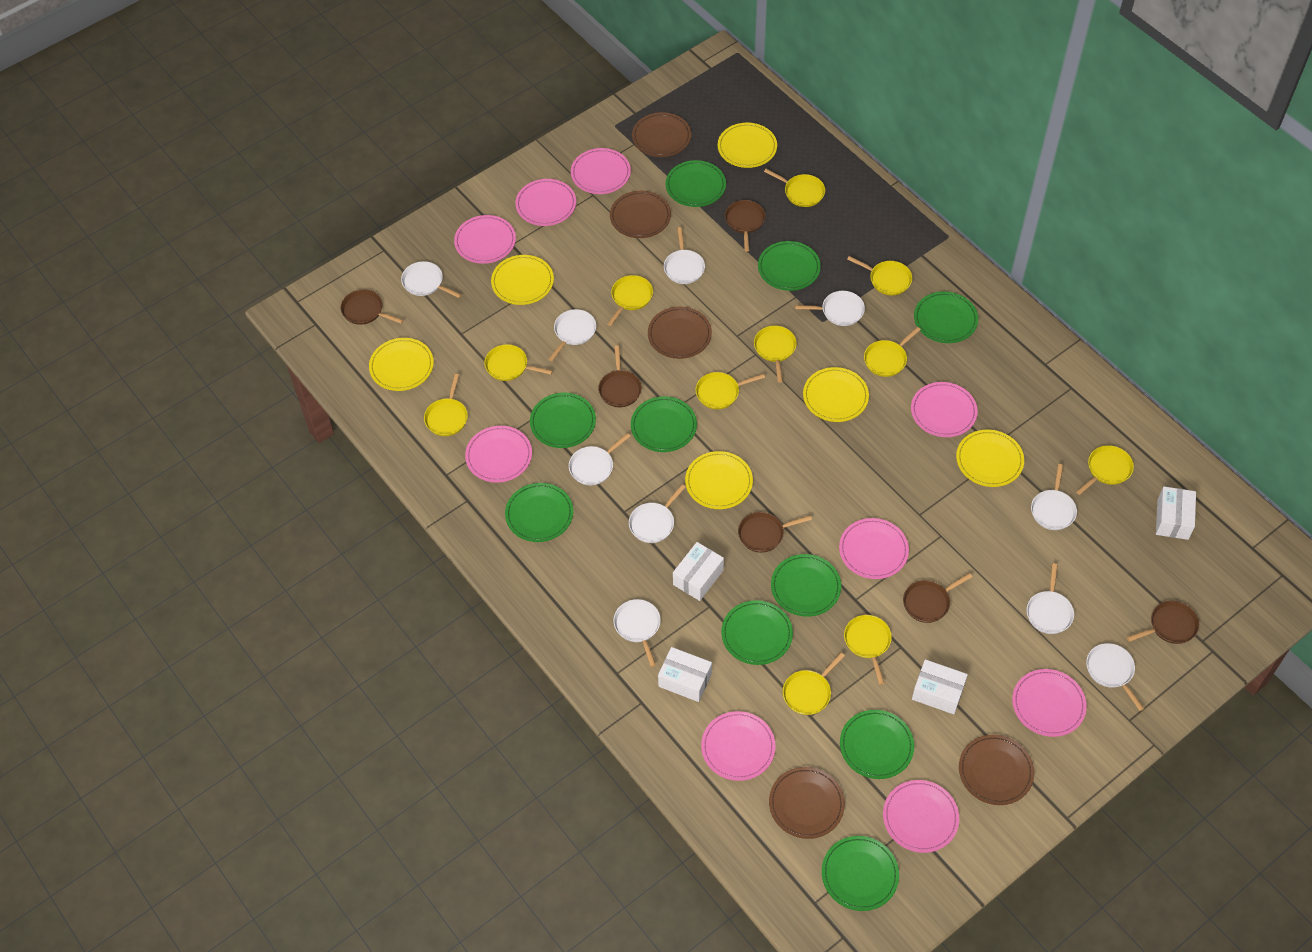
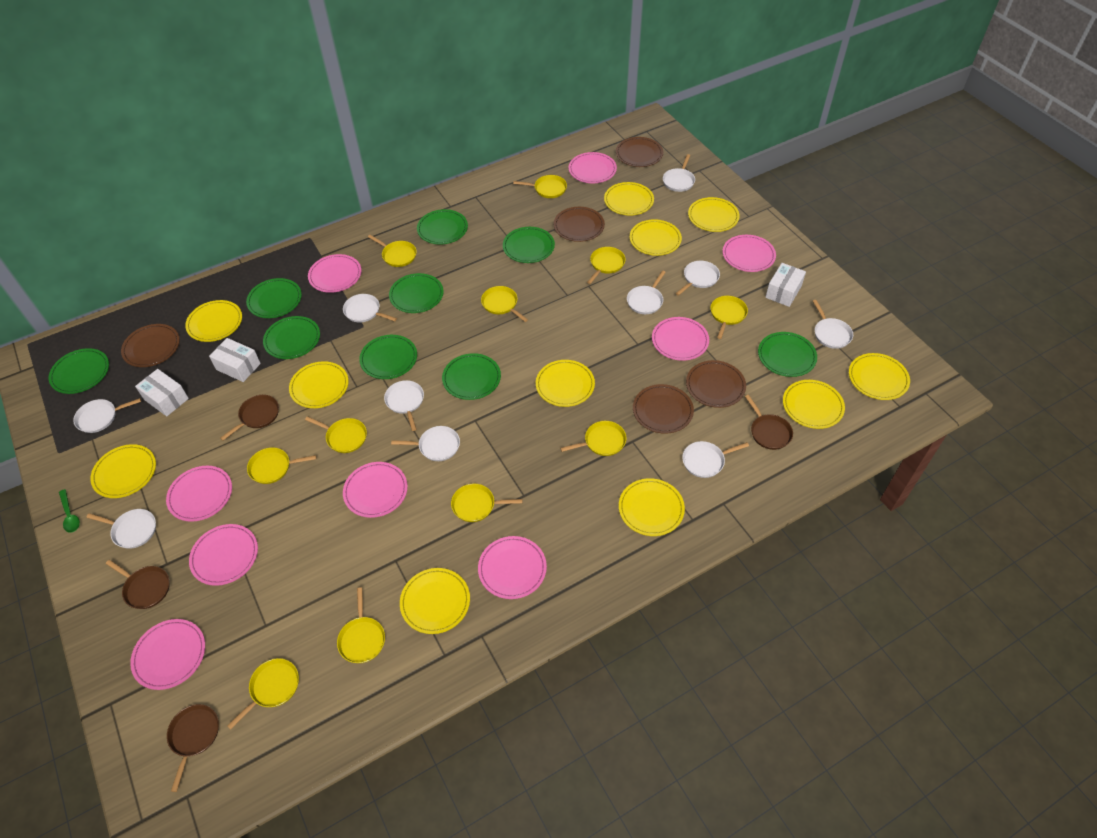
brown pan: [341,289,404,325] [598,345,642,407] [725,200,765,252] [738,512,812,553] [903,573,972,623] [1127,601,1199,644] = 6 -> [106,560,170,609] [167,704,219,792] [220,395,279,441] [745,395,793,450] = 4
green plate: [505,483,573,542] [530,393,596,448] [631,396,697,452] [666,160,726,207] [721,600,793,665] [758,241,821,291] [771,554,841,617] [822,836,899,911] [840,710,914,779] [914,292,978,343] = 10 -> [49,348,109,394] [246,278,302,318] [263,316,320,359] [359,335,417,379] [389,273,444,313] [417,209,468,244] [442,353,501,400] [503,227,555,263] [758,332,817,377] = 9
green spoon: none = 0 -> [59,489,80,533] = 1
white box: [658,647,712,702] [673,542,724,601] [912,659,968,714] [1156,487,1196,540] = 4 -> [135,369,189,416] [209,338,261,382] [765,263,806,307] = 3
yellow plate: [369,338,434,391] [491,255,554,305] [685,451,753,509] [718,123,777,168] [803,367,869,422] [956,430,1024,487] = 6 -> [90,444,156,498] [185,300,242,342] [289,361,349,408] [400,568,470,634] [536,360,595,407] [604,182,654,216] [619,478,685,536] [630,219,682,256] [688,197,740,232] [783,380,845,429] [849,353,910,400] = 11

